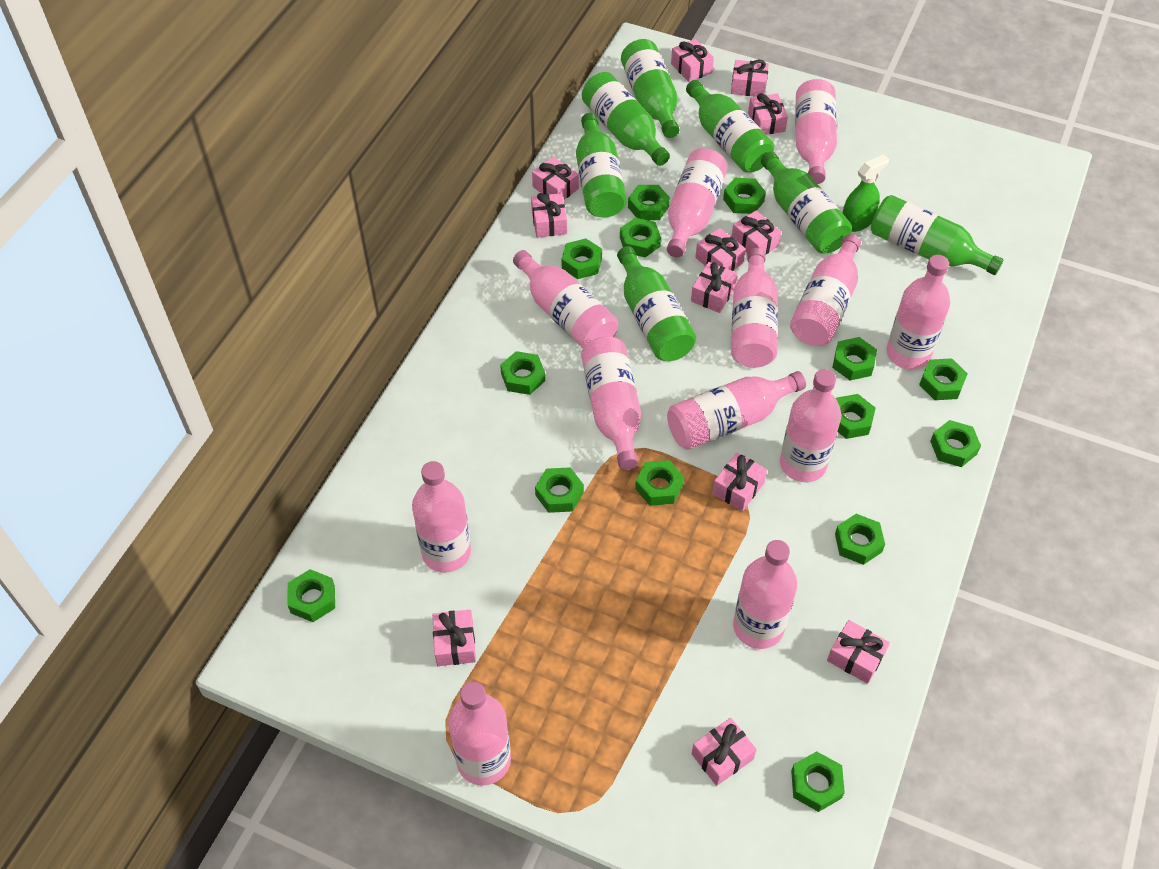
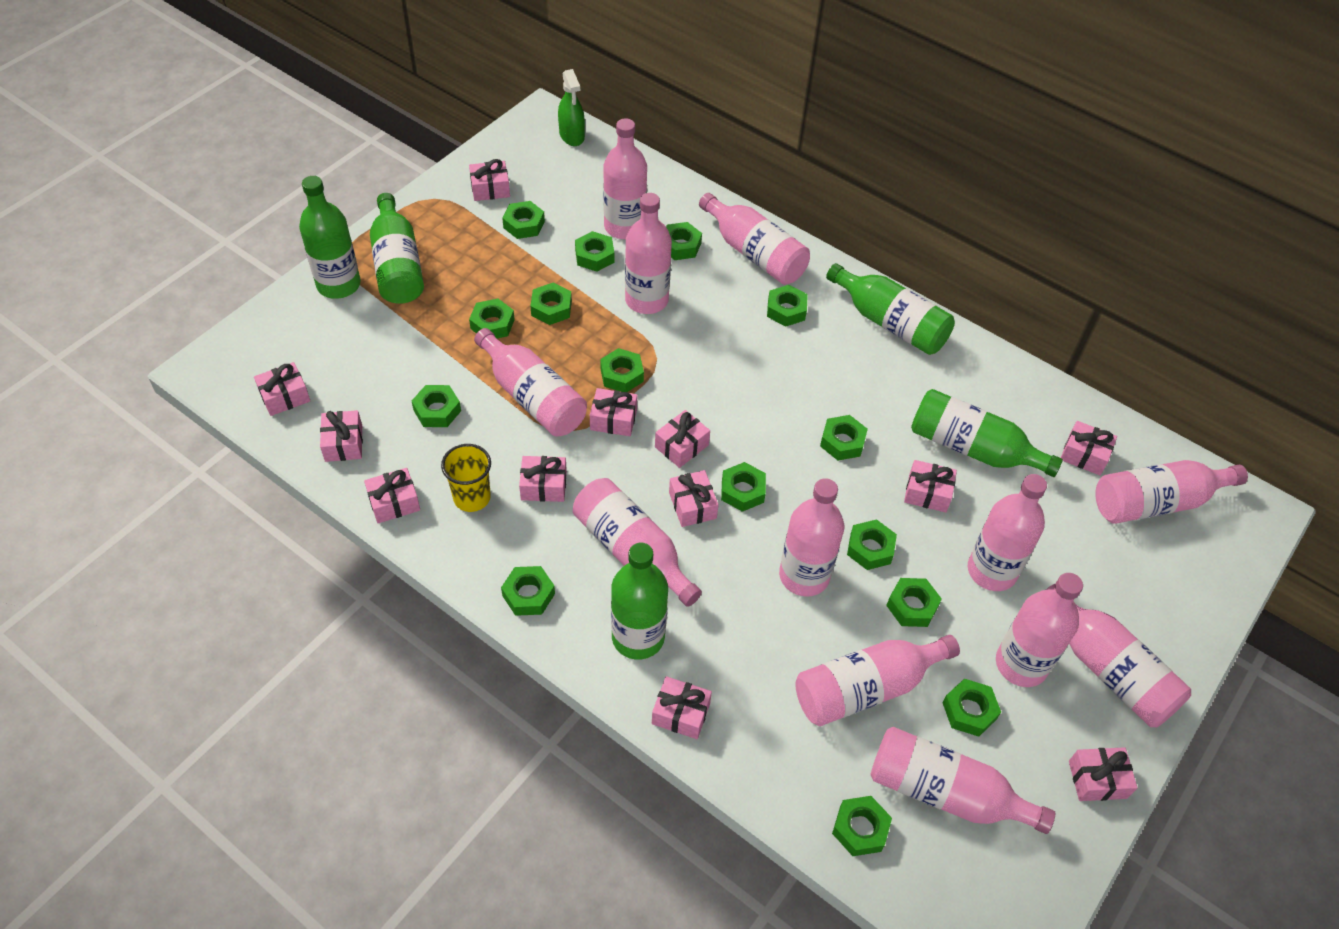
green bottle: [576,113,627,218] [582,72,670,166] [617,246,696,361] [621,39,680,138] [686,80,774,173] [761,152,852,253] [871,195,1003,275] = 7 -> [299,176,361,299] [370,193,424,304] [611,543,668,660] [826,263,955,355] [911,389,1063,477] = 5
green nut: [288,569,335,622] [500,351,545,395] [535,467,584,513] [562,239,602,279] [620,218,661,257] [628,185,670,220] [635,460,684,506] [723,178,766,214] [791,751,845,812] [832,337,877,381] [835,514,885,565] [836,394,876,439] [919,358,968,400] [930,420,981,467] = 14 -> [412,385,461,427] [469,299,515,338] [501,566,555,616] [502,201,545,239] [531,283,572,325] [575,231,614,272] [600,348,644,392] [666,222,702,260] [721,462,766,512] [767,285,808,327] [820,415,868,461] [832,796,892,856] [847,519,897,570] [886,578,942,627] [943,679,1001,737] = 15
yellow cup: none = 0 -> [441,444,491,512] = 1

